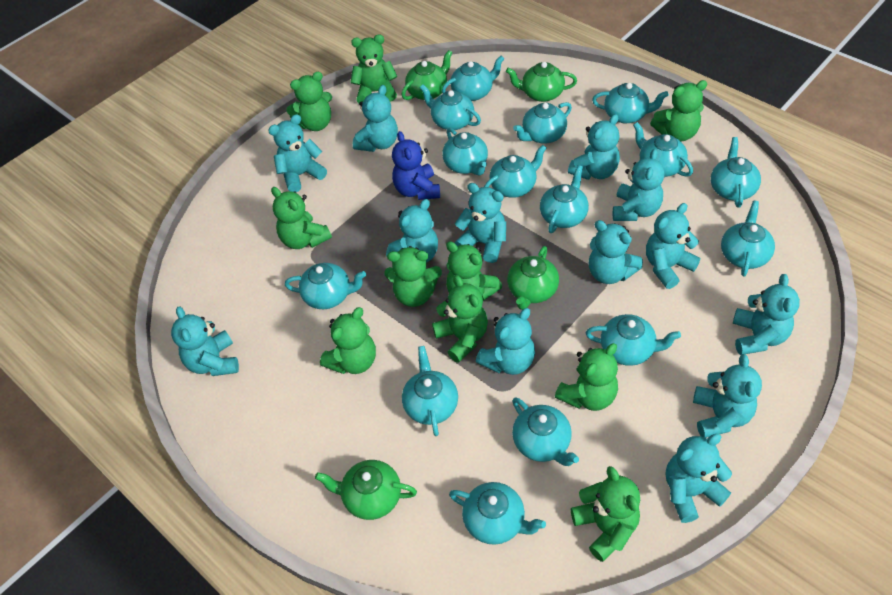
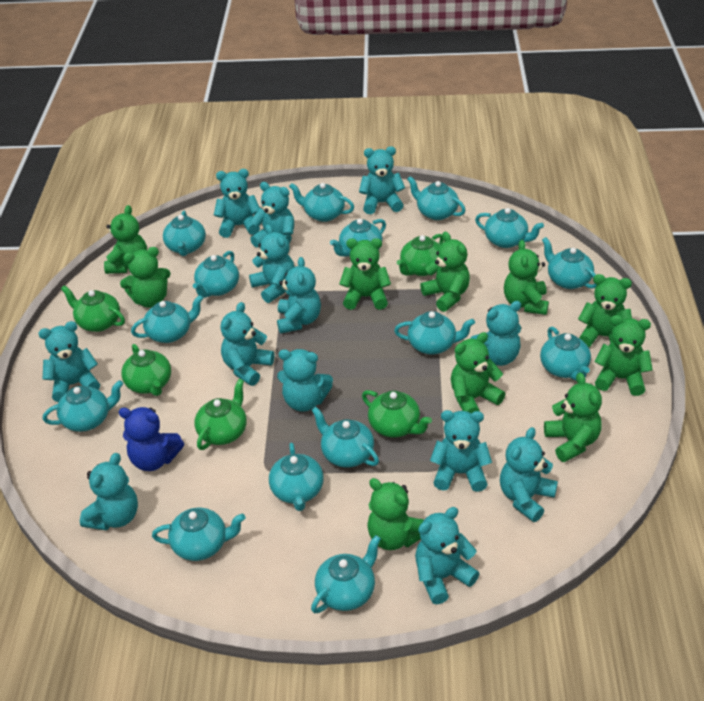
green teapot: [315,460,417,520] [402,50,453,100] [506,62,577,102] [507,246,559,310] = 4 -> [61,285,125,332] [121,344,171,396] [195,379,247,450] [362,390,432,438] [397,234,443,276] = 5

